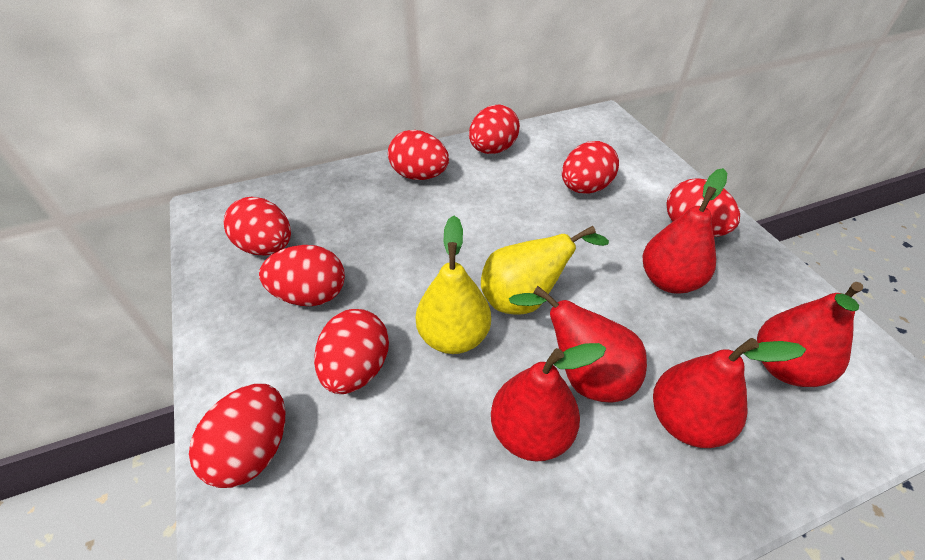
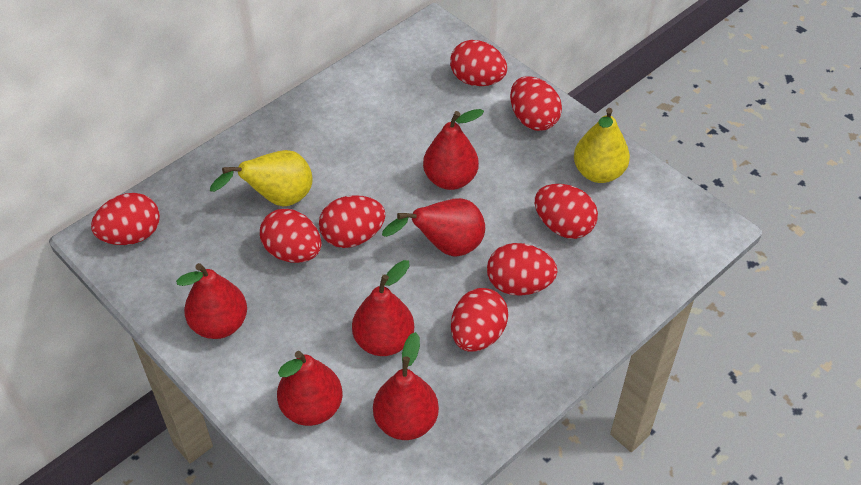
red pear: [491,343,606,462] [509,286,647,402] [643,168,727,294] [653,338,806,448] [757,282,863,387] = 5 -> [176,263,247,339] [277,351,343,426] [352,260,414,356] [373,332,439,440] [382,198,485,257] [423,109,484,190] = 6

